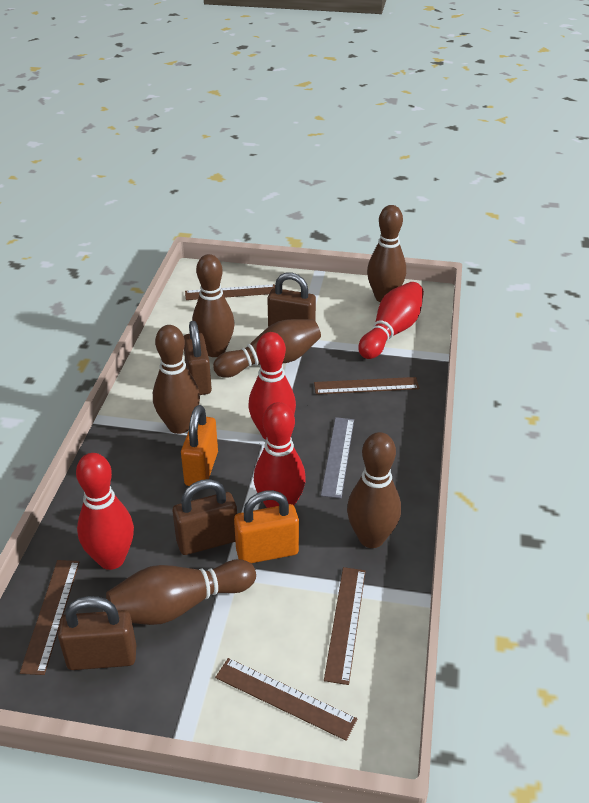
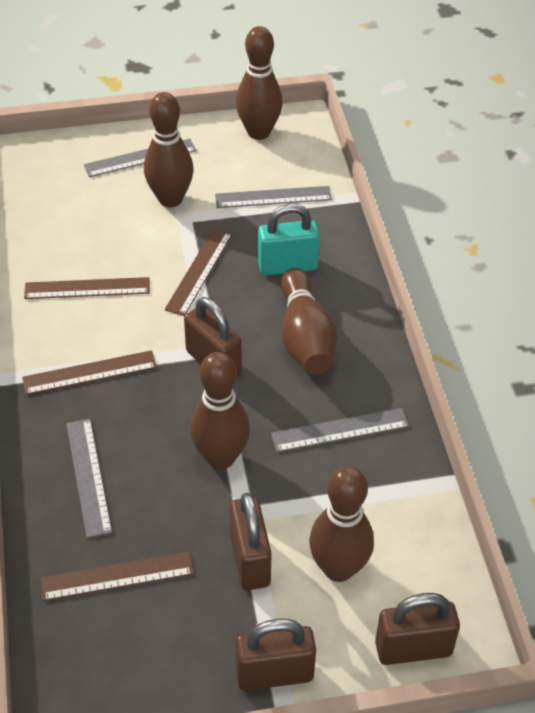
brown bowling pin: [106,559,256,625] [153,325,200,434] [192,254,235,357] [213,319,321,378] [347,432,401,548] [367,205,406,302] = 6 -> [144,92,194,207] [190,352,250,469] [236,26,283,140] [280,268,337,375] [309,466,374,582] = 5
brown ruler: [20,560,80,675] [185,284,275,300] [215,658,357,741] [314,377,419,394] [324,567,366,685] = 5 -> [22,350,157,395] [24,277,150,299] [40,552,194,601] [164,228,232,316] = 4
grey ruler: [321,417,354,498] = 1 -> [67,419,112,538] [83,139,196,177] [215,186,332,208] [271,408,409,452] = 4
orange padlock: [181,405,218,486] [234,490,299,563] = 2 -> none = 0
red bowling pin: [76,453,134,570] [248,332,296,440] [254,402,306,508] [358,282,424,359] = 4 -> none = 0
turquoise padlock: none = 0 -> [258,204,320,276] = 1

